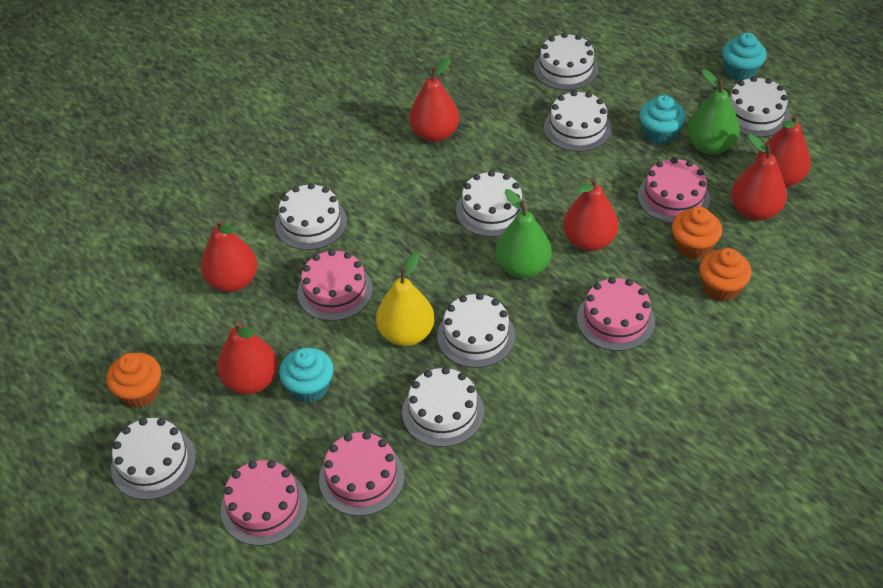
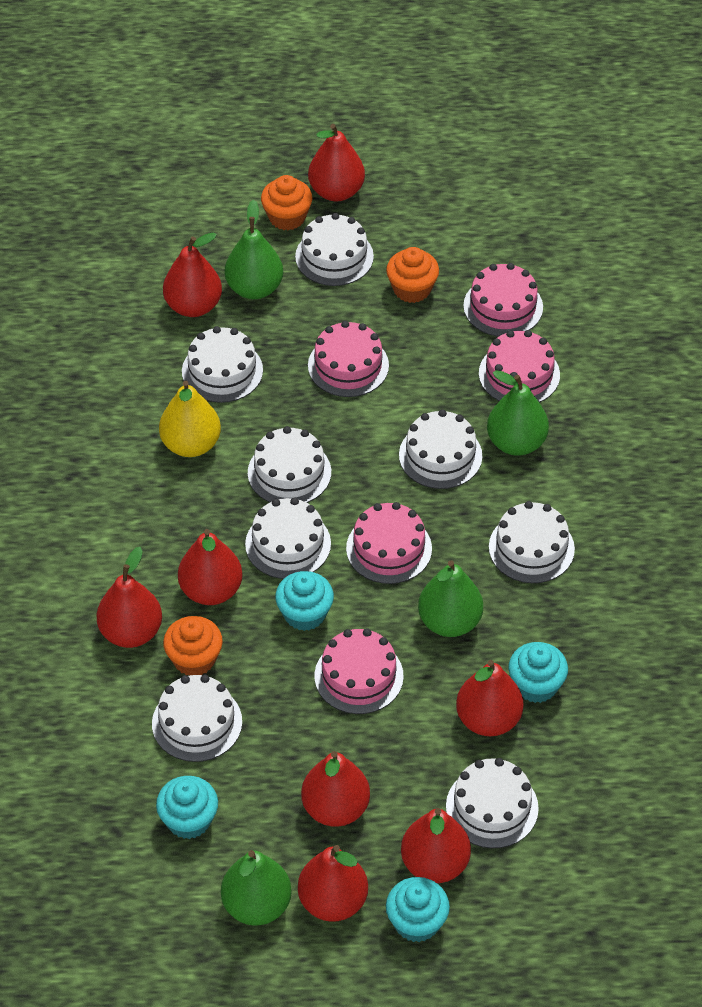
green pear: [496,189,552,278] [687,69,740,155] = 2 -> [221,850,292,926] [225,200,283,299] [418,560,483,637] [487,370,549,456] = 4
red pear: [201,219,257,292] [217,321,278,394] [409,57,459,142] [563,177,618,251] [731,134,787,221] [756,114,811,187] = 6 -> [96,547,162,648] [163,232,222,317] [178,529,243,605] [298,845,368,922] [301,751,370,827] [308,124,365,201] [401,808,471,883] [456,660,523,736] = 8
turquoise cupcake: [279,347,333,403] [639,94,685,145] [722,32,767,81] = 3 -> [156,776,218,839] [275,571,334,631] [386,877,450,942] [508,642,568,703] = 4

